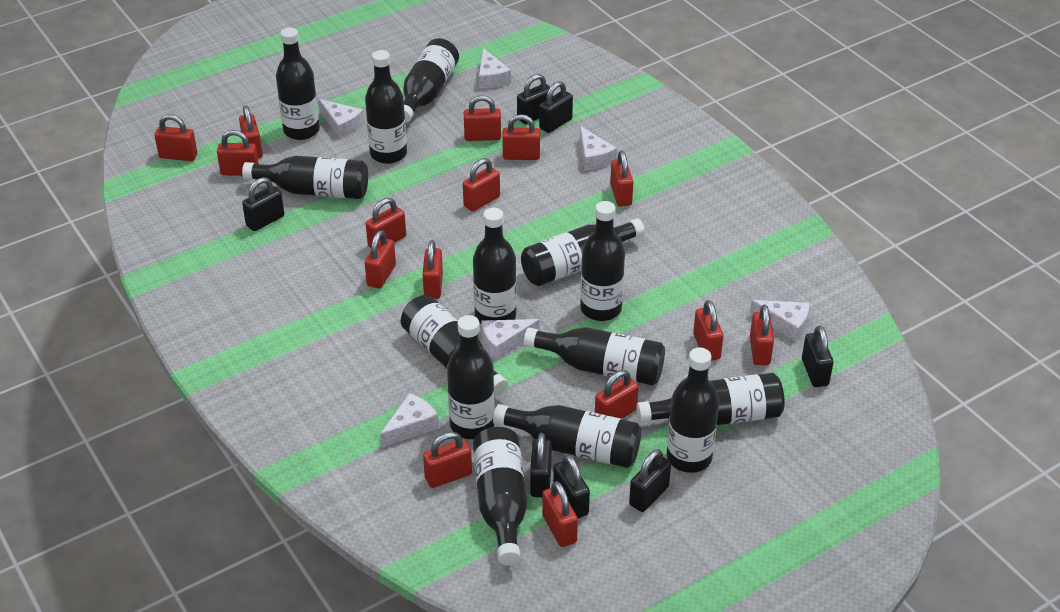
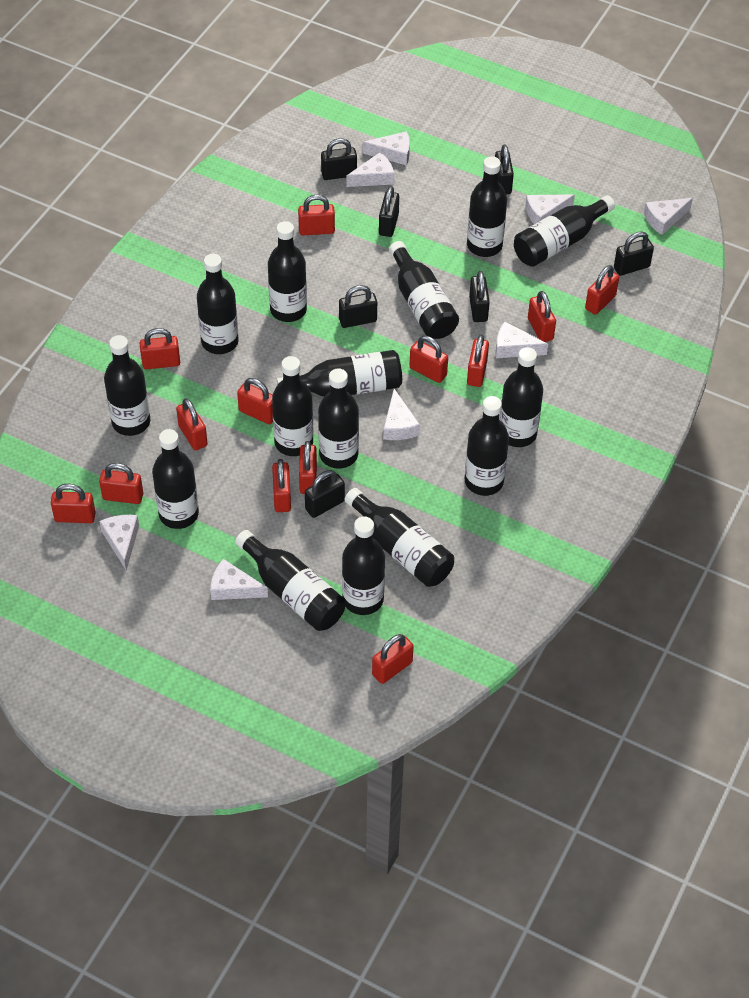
black bottle: [242,156,368,199] [276,27,320,140] [365,50,407,164] [401,295,508,396] [403,38,459,123] [447,315,495,439] [473,208,517,324] [473,426,527,565] [493,404,641,468] [521,218,645,286] [524,327,665,386] [580,201,625,321] [636,373,785,425] [667,347,719,473] = 14 -> [104,335,150,436] [152,429,199,529] [197,254,239,354] [235,530,345,631] [268,221,307,322] [272,356,313,456] [277,350,402,397] [318,368,359,469] [342,516,385,615] [345,488,454,587] [389,241,459,339] [465,396,509,496] [467,156,507,257] [499,347,543,447] [514,195,615,267] = 15
red padlock: [154,114,197,161] [217,130,259,176] [239,106,263,158] [365,230,396,288] [366,198,406,248] [422,240,443,299] [423,432,472,488] [463,158,500,212] [464,95,501,141] [502,114,540,160] [542,481,578,547] [595,370,639,419] [610,151,633,206] [693,300,723,360] [750,305,774,365] = 15 -> [51,484,96,523] [99,463,143,504] [140,328,180,369] [176,398,208,451] [237,378,273,424] [272,459,291,512] [298,195,335,235] [299,441,317,494] [372,634,414,684] [409,336,448,383] [467,335,489,387] [528,291,556,342] [585,265,619,315] = 13
white cheese: [318,99,364,138] [380,393,439,448] [479,48,511,89] [482,319,540,360] [580,126,617,170] [750,300,809,342] = 6 -> [99,515,139,571] [210,559,268,600] [347,152,394,187] [363,131,410,166] [383,389,420,440] [496,322,548,358] [525,194,575,224] [644,198,693,235] = 8

